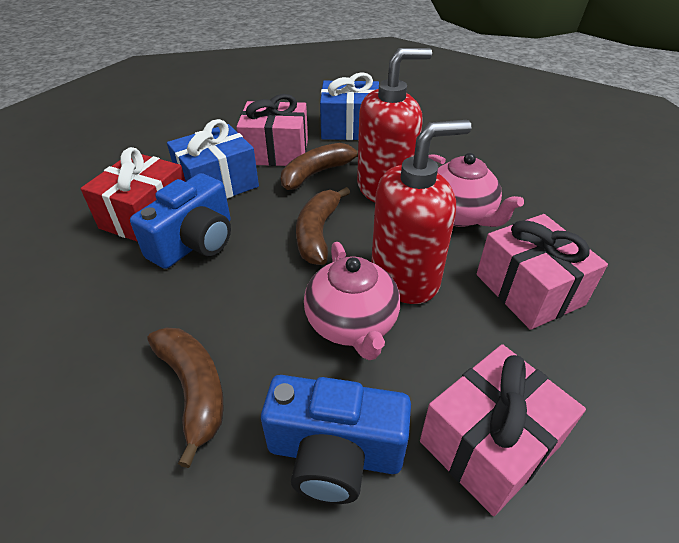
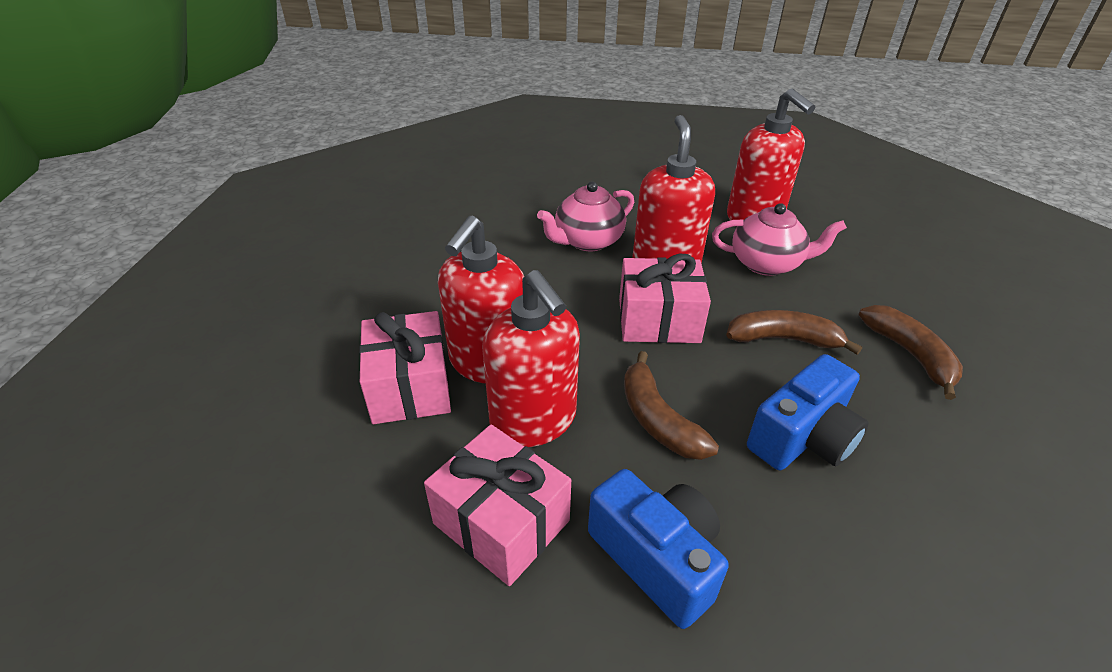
blue gift: [167,119,259,199] [320,72,379,140] = 2 -> none = 0
red gift: [80,147,186,242] = 1 -> none = 0
red soap dispenser: [357,48,432,202] [371,120,471,304] = 2 -> [438,216,524,384] [482,270,580,447] [632,115,715,263] [727,88,815,220] = 4

